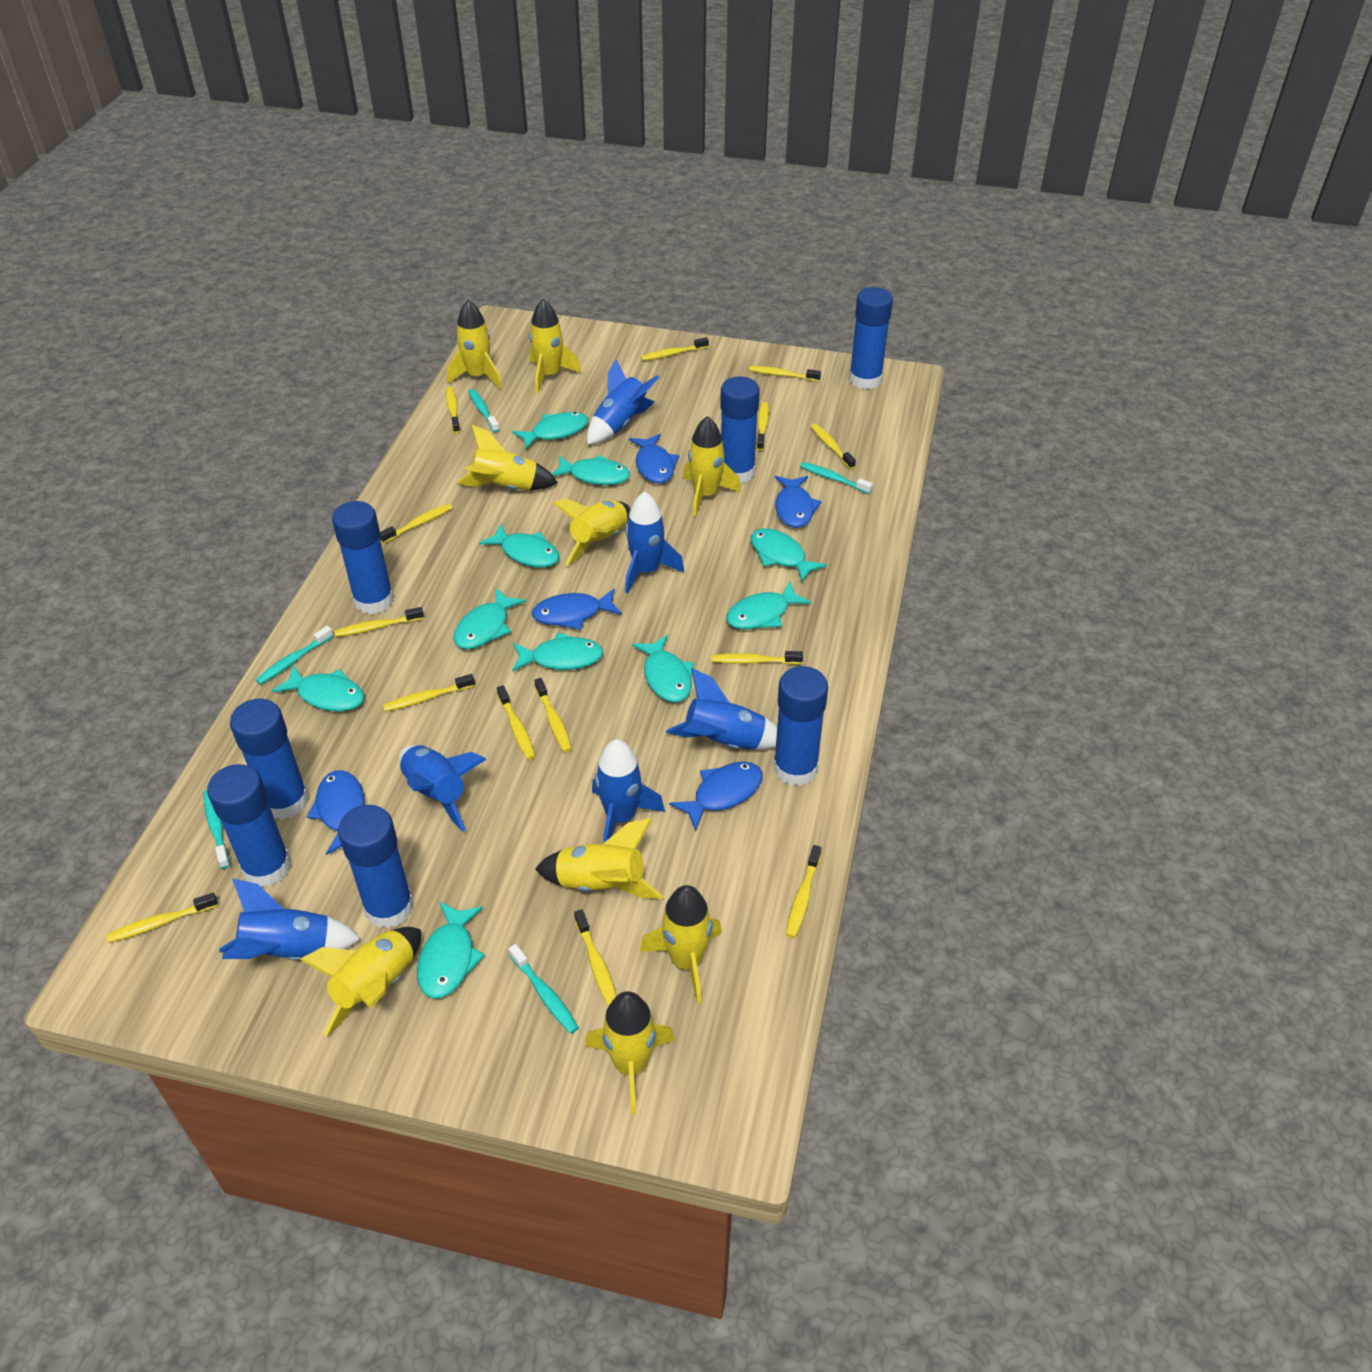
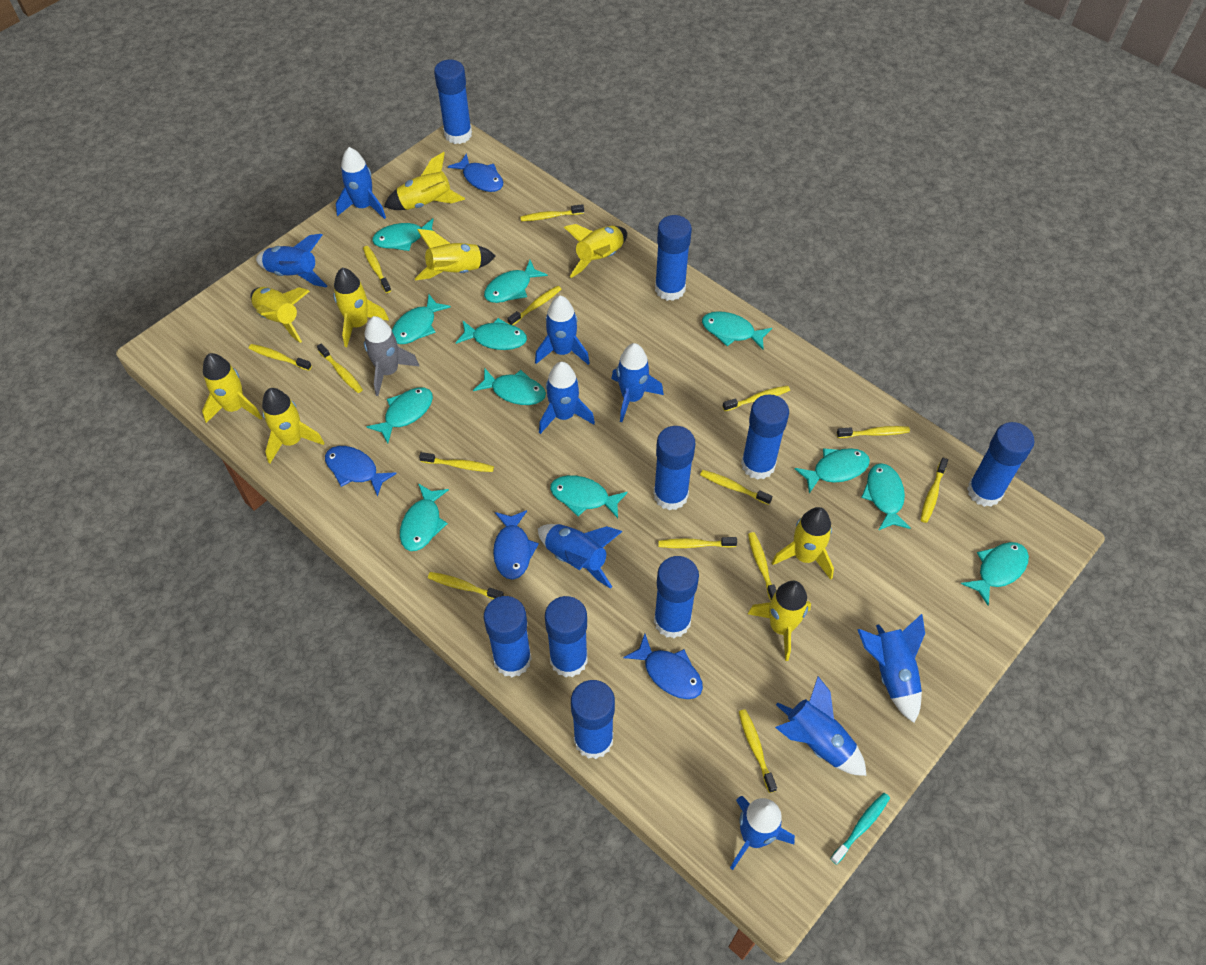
blue fish: [307,770,365,855] [532,589,622,630] [629,434,679,483] [669,762,763,831] [775,476,822,528] = 5 -> [325,446,397,497] [448,153,503,192] [493,510,539,580] [623,634,703,699] = 4
blue glue stick: [207,764,291,887] [230,699,309,819] [332,501,394,614] [338,805,414,928] [720,377,760,483] [774,666,828,786] [849,287,893,389] = 7 -> [434,59,472,144] [484,596,532,677] [545,596,588,677] [571,680,615,759] [653,426,695,510] [654,556,699,638] [655,215,692,301] [741,394,789,480] [967,422,1035,507] = 9
blue rocket: [219,878,361,960] [399,745,487,832] [587,359,659,445] [592,739,665,843] [625,491,684,594] [666,668,777,750] = 6 -> [256,234,327,287] [336,147,386,219] [535,296,590,365] [538,524,623,589] [539,362,595,434] [611,343,664,422] [730,796,795,870] [775,676,866,776] [857,614,925,723] = 9
grey rocket: none = 0 -> [364,316,420,396] = 1
turquoise fish: [272,665,364,712] [417,902,485,999] [454,588,526,649] [479,524,559,567] [512,412,588,450] [512,632,603,672] [551,455,630,485] [632,635,694,702] [726,582,811,629] [750,528,827,582] = 10 -> [367,387,433,443] [372,218,434,251] [392,295,451,344] [400,483,449,551] [456,318,527,350] [473,367,546,405] [484,260,548,303] [550,475,628,518] [702,311,772,349] [795,448,870,493] [861,463,911,530] [961,542,1029,606] = 12
turquoise toothbrush: [204,790,230,869] [255,626,333,685] [468,389,499,433] [509,944,579,1034] [800,462,873,494] = 5 -> [830,793,890,865] = 1

